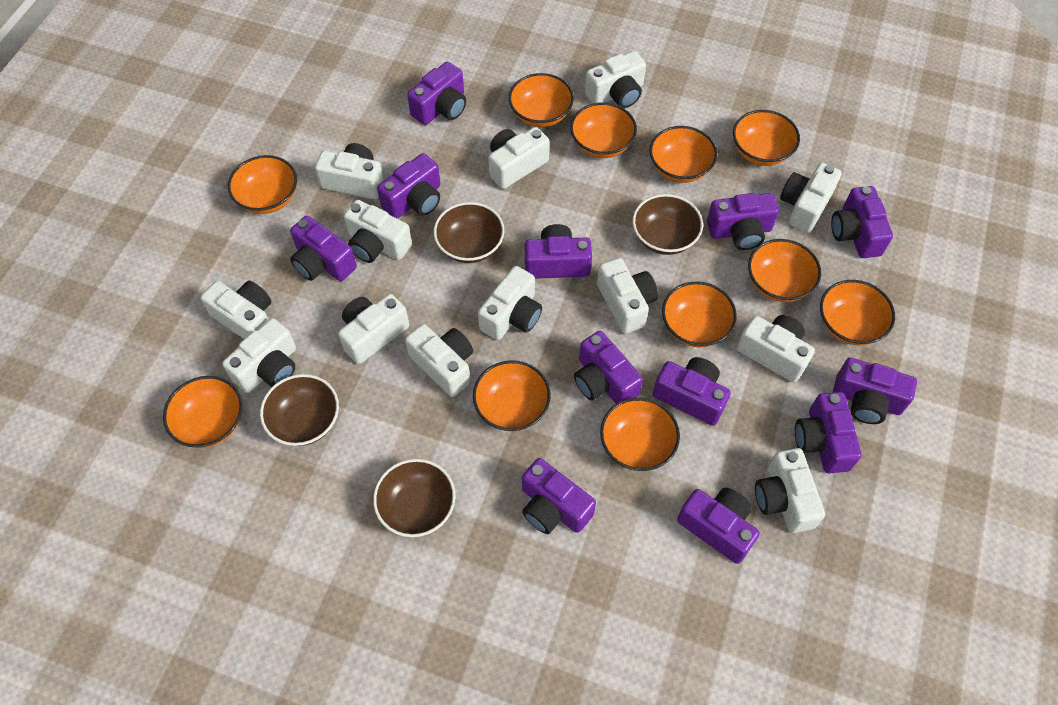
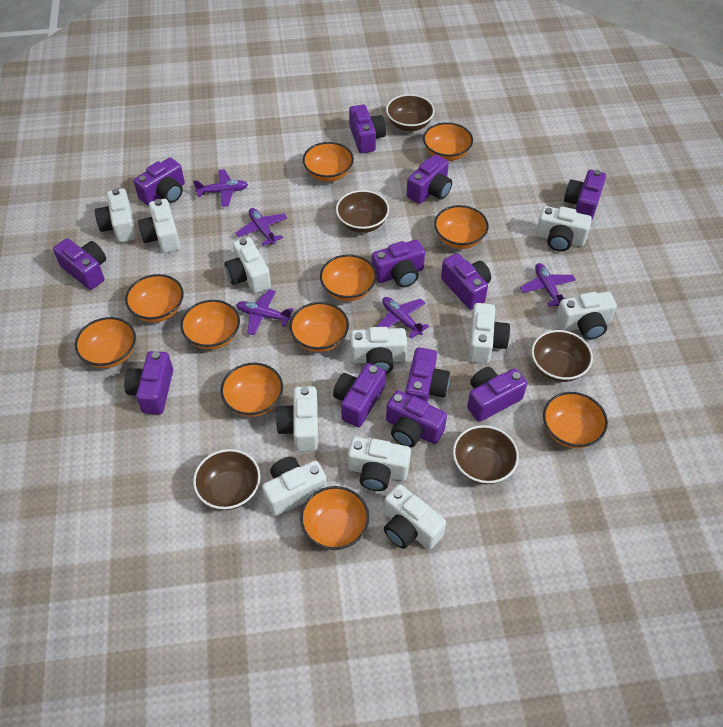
brown bowl: [260,374,339,446] [373,459,456,537] [434,202,505,263] [633,194,703,255] = 4 -> [193,449,261,510] [336,190,389,233] [386,94,435,131] [453,425,519,485] [531,330,593,382] = 5
purple plane: none = 0 -> [193,169,248,207] [235,208,287,246] [236,289,293,335] [377,297,429,339] [520,263,576,307] = 5
white camera: [200,281,272,339] [222,318,296,393] [315,143,384,199] [338,294,409,364] [344,200,412,263] [405,324,473,397] [478,266,542,340] [488,127,550,189] [585,51,646,108] [597,258,658,334] [737,315,815,383] [755,448,825,533] [780,163,842,233] = 13 -> [95,188,136,242] [138,199,180,253] [224,237,271,294] [262,457,327,516] [276,386,318,451] [348,437,411,491] [350,327,407,374] [384,484,446,550] [468,303,510,363] [536,206,592,252] [556,291,617,340] = 11

